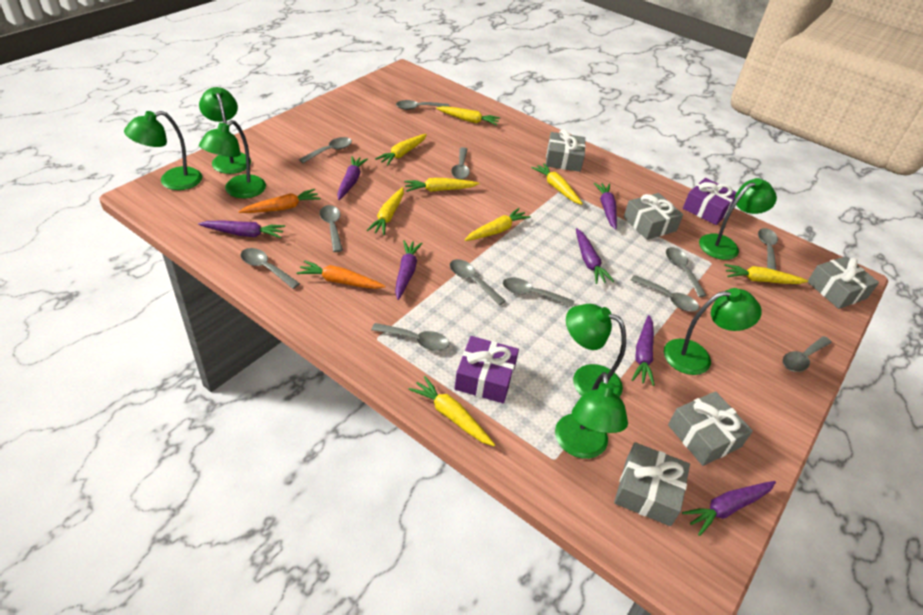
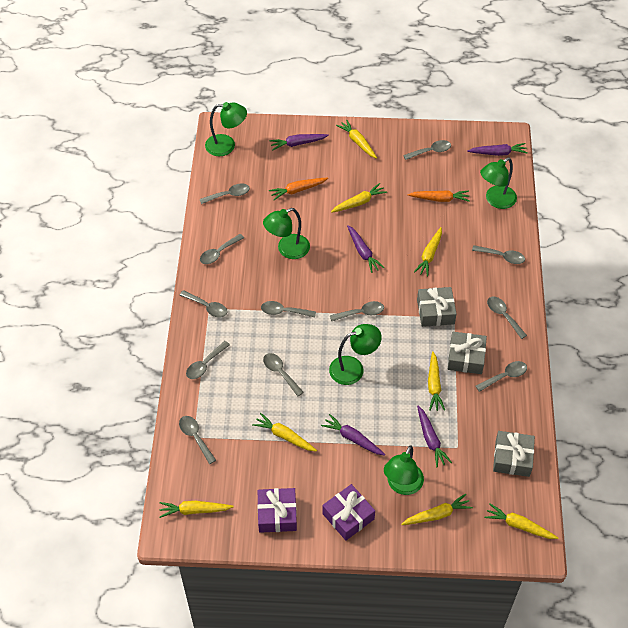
green lamp: [124,111,202,190] [199,87,251,174] [199,120,266,198] [555,372,628,459] [566,304,626,397] [664,288,762,375] [699,178,777,260] = 7 -> [205,102,247,156] [263,208,310,259] [329,324,382,385] [384,446,424,495] [480,158,517,209] = 5
grey gift: [546,129,586,172] [614,442,690,526] [624,193,683,240] [668,391,753,466] [808,256,879,309] = 5 -> [417,287,456,327] [448,332,487,374] [493,431,535,477] = 3
purple carrot: [198,221,285,238] [337,156,368,200] [395,240,423,300] [576,228,614,284] [594,183,617,230] [632,315,655,386] [682,481,776,536] = 7 -> [270,134,329,150] [321,414,385,456] [347,225,384,273] [417,406,452,468] [467,143,528,156] = 5

